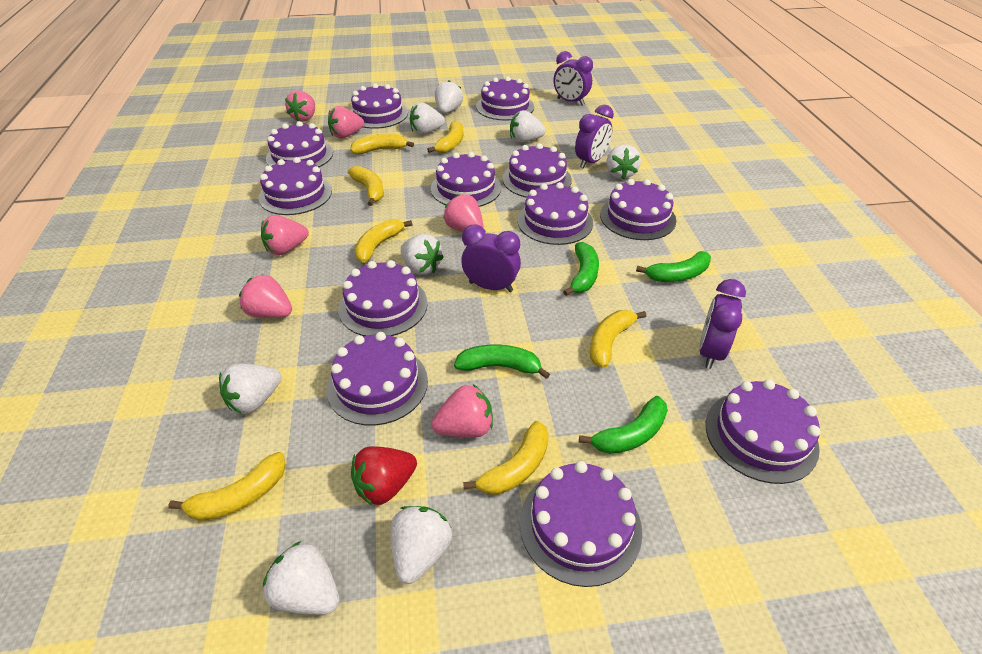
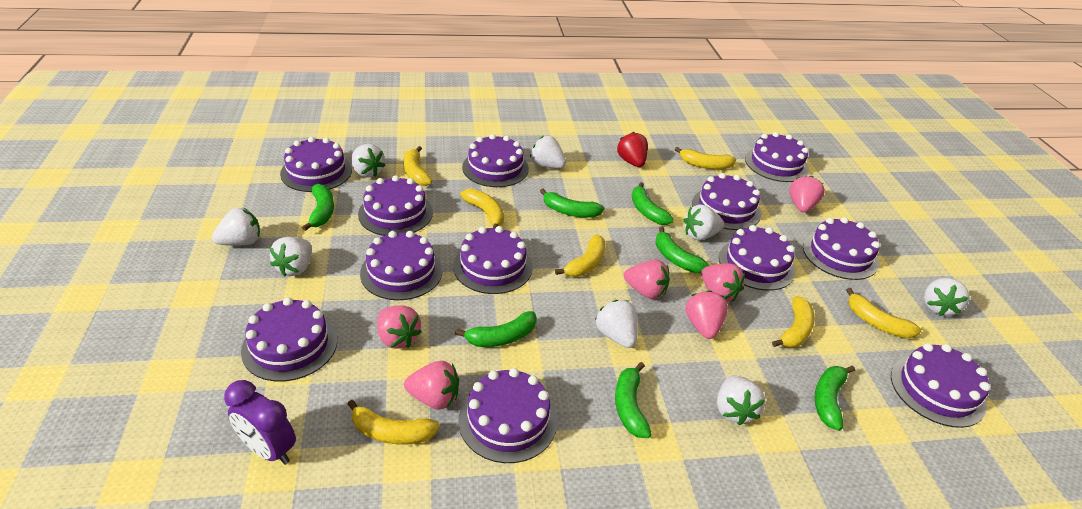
green banana: [454,344,550,379] [563,242,599,296] [579,396,668,454] [636,251,711,282] = 4 -> [302,184,334,231] [455,311,537,347] [540,189,604,218] [615,362,652,438] [632,182,674,225] [655,227,710,273] [815,365,855,431] = 7
purple clock: [461,224,521,292] [554,51,593,106] [575,105,614,168] [699,279,746,369] = 4 -> [224,380,296,465] = 1

